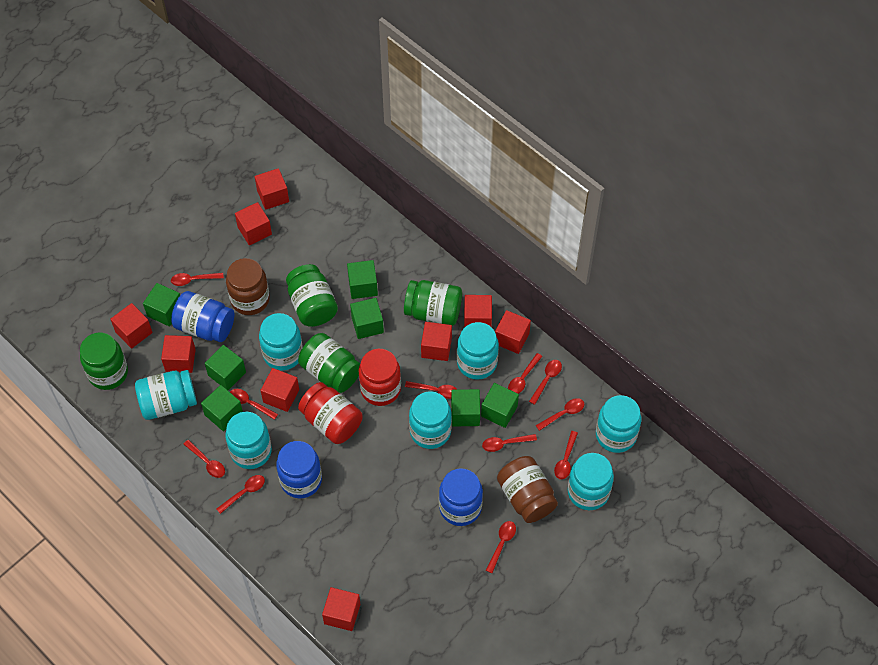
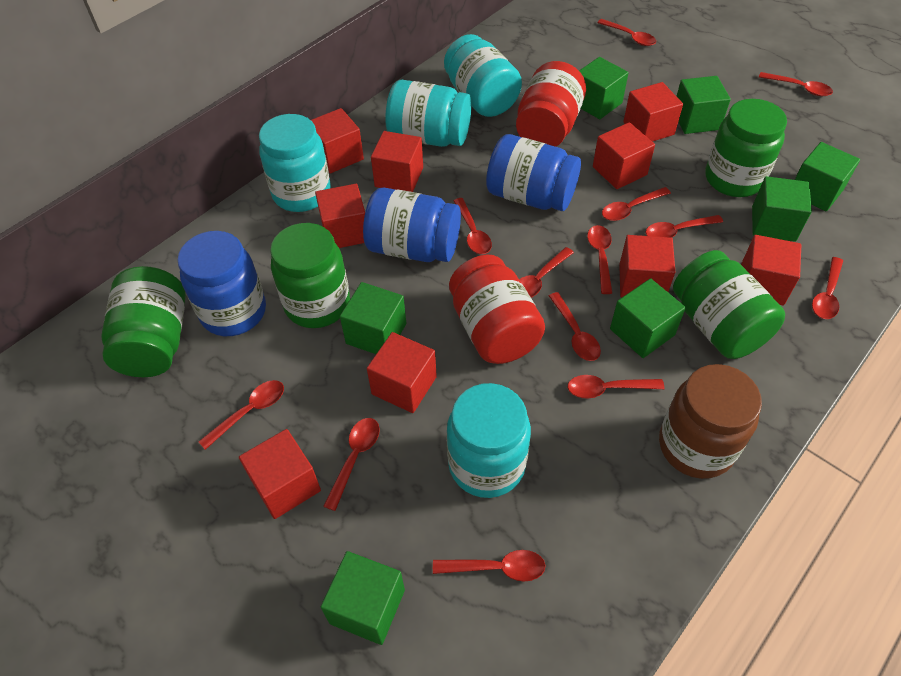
brown jar: [226,258,270,315] [497,456,558,523] = 2 -> [659,364,762,479] = 1
red spoon: [171,273,224,286] [183,440,225,478] [216,475,265,514] [230,389,278,420] [405,381,458,399] [482,434,537,452] [486,521,516,573] [508,353,542,394] [529,360,562,405] [536,398,584,431] [554,431,578,479] = 11 -> [198,380,284,450] [323,418,380,511] [433,550,546,581] [454,198,492,254] [519,247,574,298] [549,292,601,361] [568,375,665,398] [587,225,612,294] [597,19,656,46] [602,187,671,221] [645,215,723,238] [759,72,833,96] [812,257,843,319] = 13
turquoise jar: [135,370,197,420] [225,412,272,469] [259,313,303,371] [409,391,452,449] [457,322,499,380] [568,453,614,510] [596,395,641,453] = 7 -> [259,114,331,212] [385,80,471,147] [444,34,522,117] [447,383,531,498] = 4

